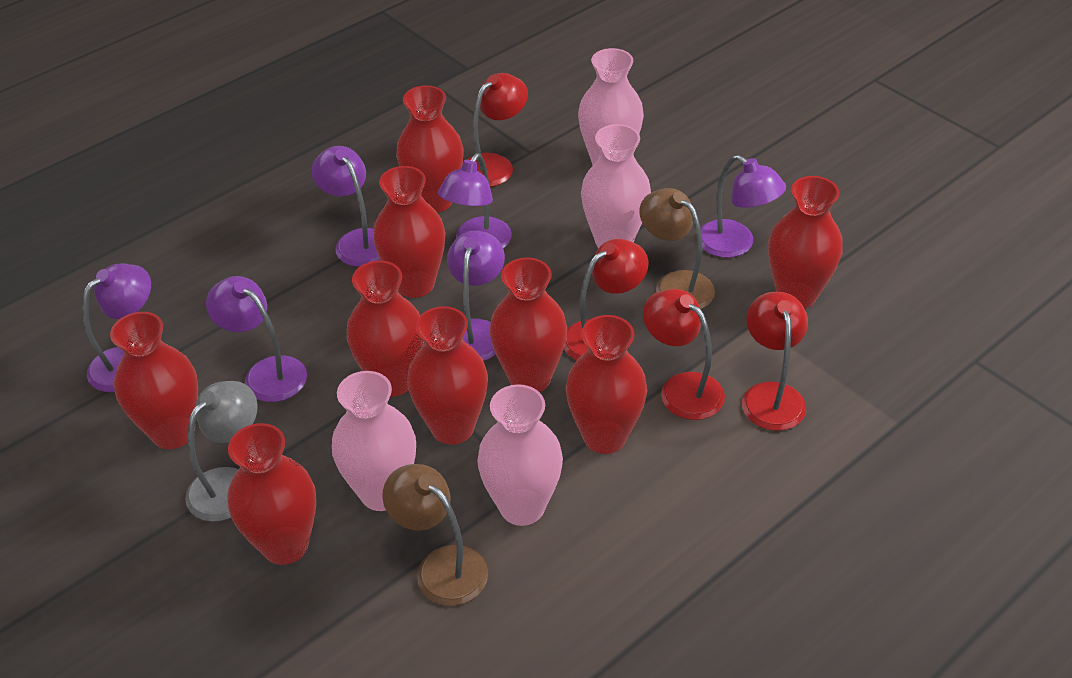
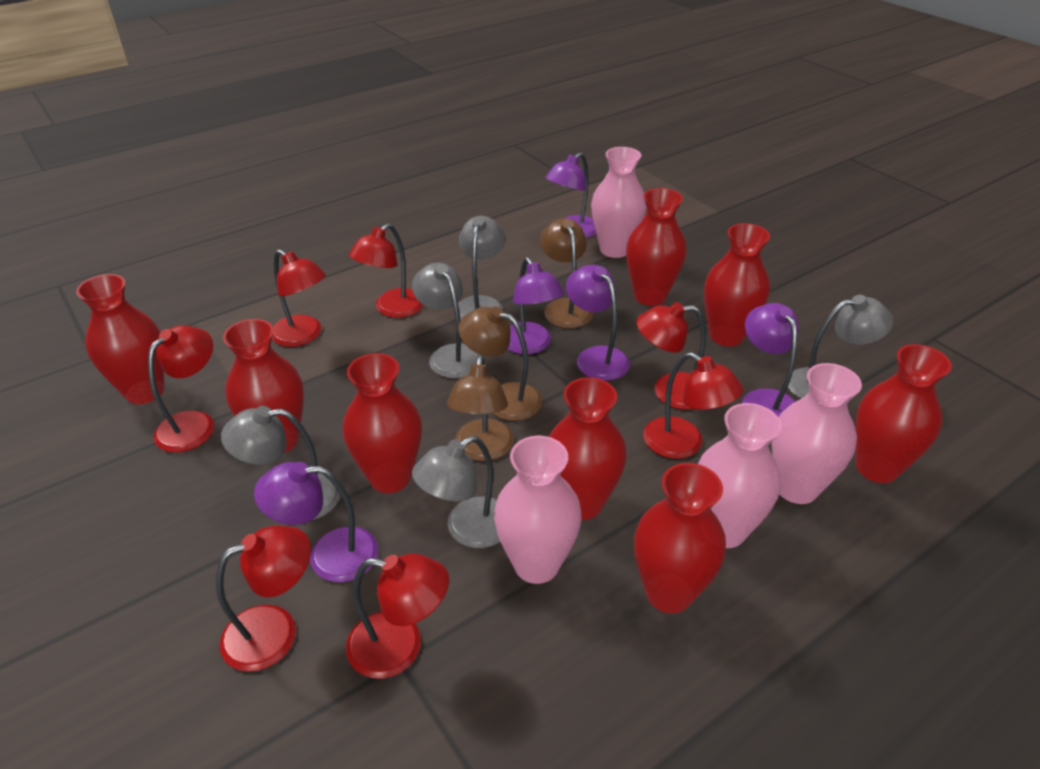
brown lamp: [382,464,488,606] [639,188,715,309] = 2 -> [447,355,514,461] [458,307,542,421] [540,218,593,328] = 3
grey lamp: [185,381,258,522] = 1 -> [221,406,340,520] [412,263,480,378] [412,436,500,548] [458,216,505,320] [788,295,893,399] = 5
purple lamp: [82,263,151,392] [206,276,307,402] [312,146,381,267] [438,153,512,248] [447,231,505,361] [701,155,786,258] = 6 -> [254,462,379,582] [508,257,564,354] [545,152,596,238] [566,265,630,381] [742,303,799,418] = 5
red lamp: [467,73,528,187] [564,239,648,360] [643,289,725,420] [742,292,808,431] = 4 -> [148,325,214,452] [216,525,311,672] [272,249,326,347] [346,553,449,679] [349,223,423,318] [636,302,706,410] [643,352,743,459] = 7
red vase: [110,312,198,449] [227,423,316,565] [347,261,424,397] [373,166,445,298] [396,85,464,213] [407,306,488,445] [489,257,567,392] [566,315,647,454] [768,176,843,309] = 9 -> [76,274,164,404] [223,319,304,453] [343,353,422,493] [549,377,627,520] [626,188,686,306] [634,463,726,613] [704,223,770,347] [855,344,952,483] = 8

